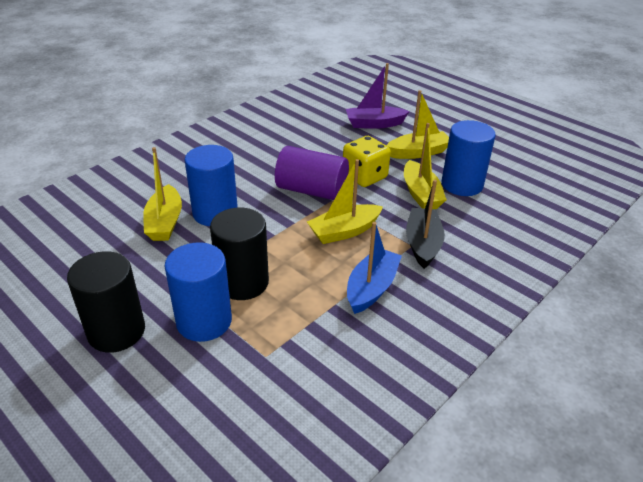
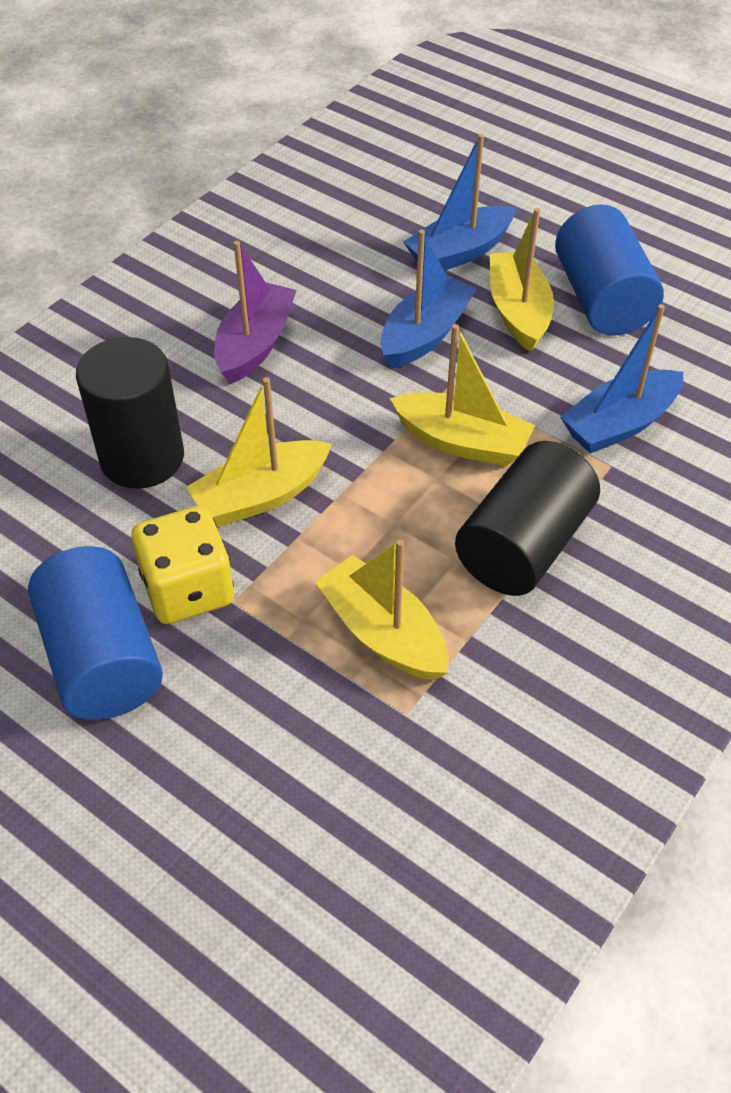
black boat: [406,180,445,269] = 1 -> none = 0
blue boat: [347,222,402,314] = 1 -> [381,229,477,369] [403,134,516,271] [560,304,683,454] = 3
blue cylinder: [165,242,232,342] [185,145,238,226] [442,120,496,196] = 3 -> [28,546,163,720] [555,205,664,335] = 2
purple cylinder: [275,146,349,200] = 1 -> none = 0

